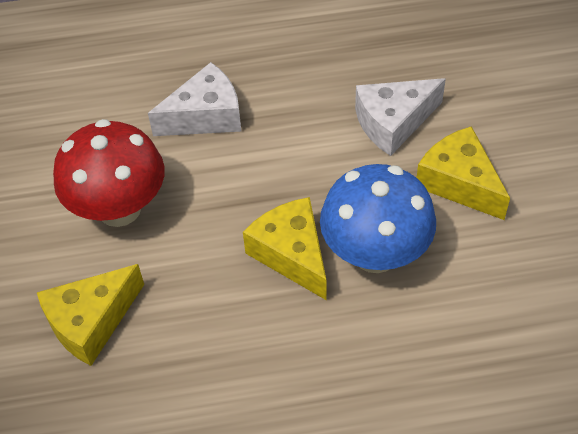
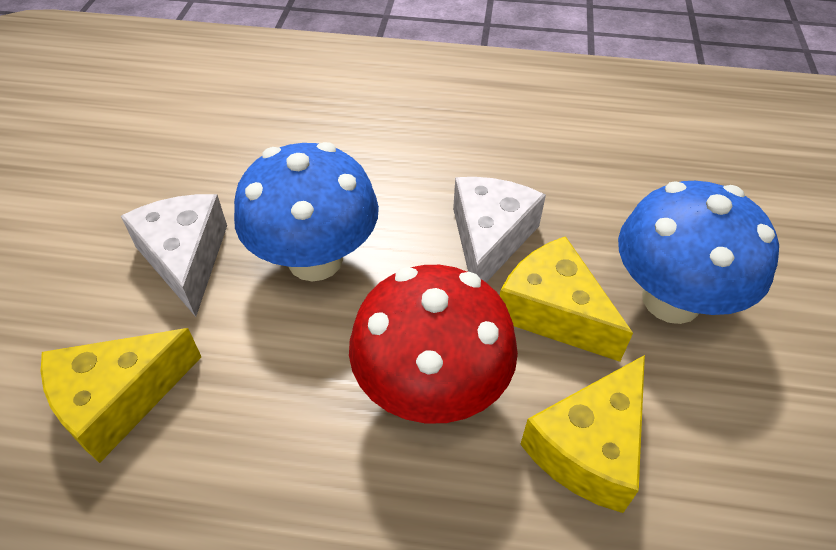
blue mushroom: [320,164,436,273] = 1 -> [234,142,379,281] [618,181,779,324] = 2

